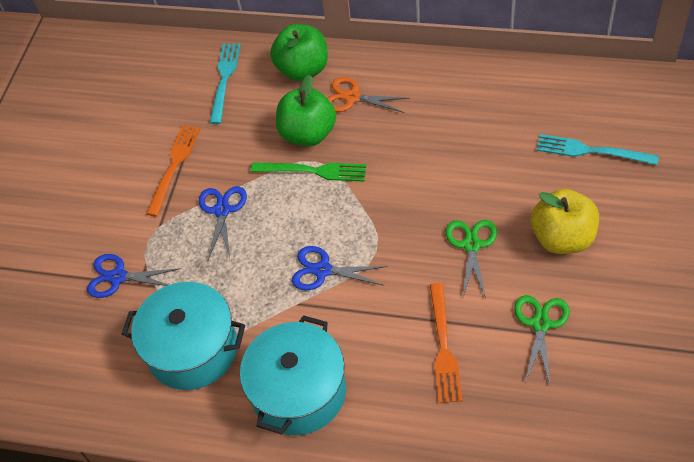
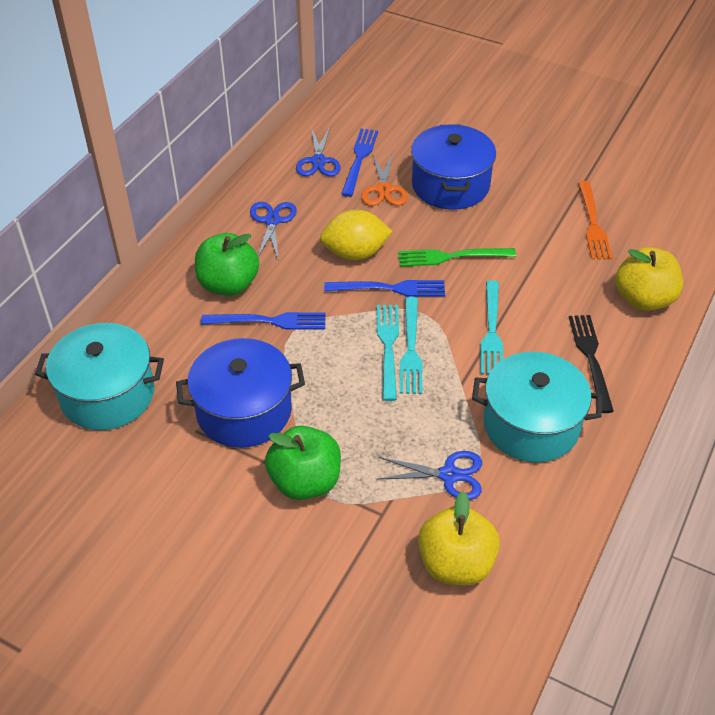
black fork: none = 0 -> [569,315,614,413] = 1
blue fork: none = 0 -> [201,312,326,330] [324,280,445,297] [341,128,378,197] = 3
blue pot: none = 0 -> [176,338,305,448] [411,124,496,210] = 2
green scissors: [446,220,497,298] [514,295,570,384] = 2 -> none = 0
orange fork: [146,125,200,216] [430,283,463,403] = 2 -> [578,181,612,260] = 1
turquoise fork: [210,44,241,124] [537,134,659,165] = 2 -> [377,305,399,401] [400,297,422,394] [480,280,503,374] = 3
yellow apple: [531,189,599,254] = 1 -> [418,491,500,585] [615,247,683,311] = 2
yellow lemon: none = 0 -> [320,210,393,260] = 1

